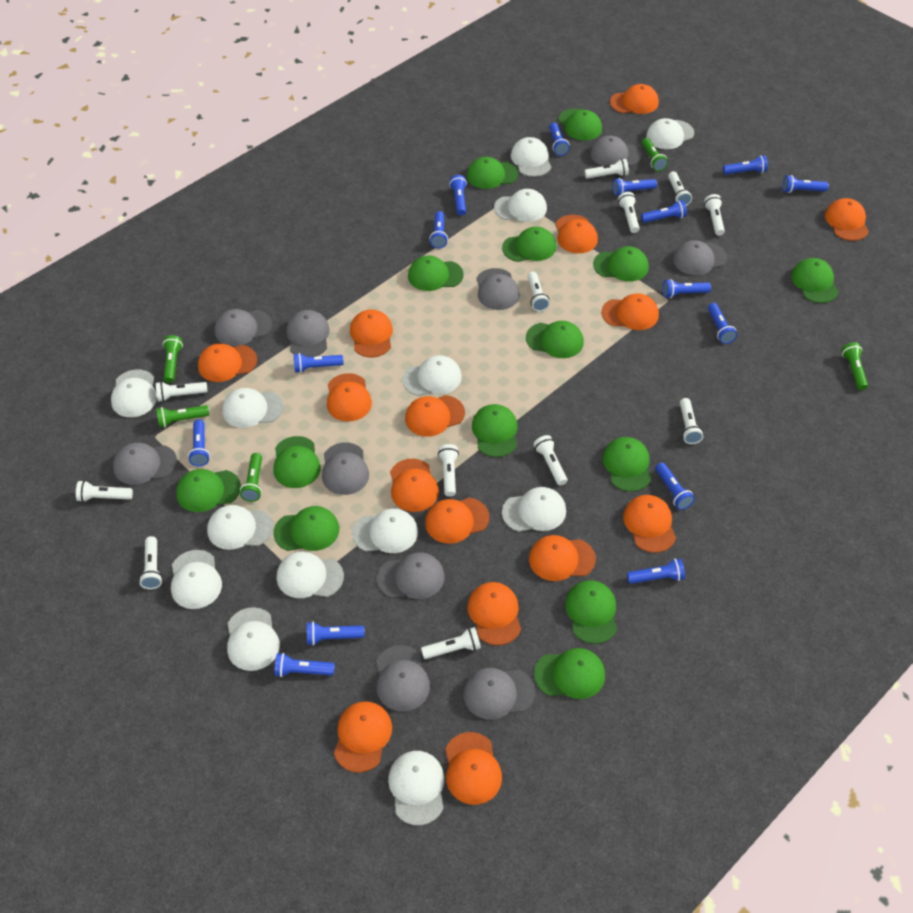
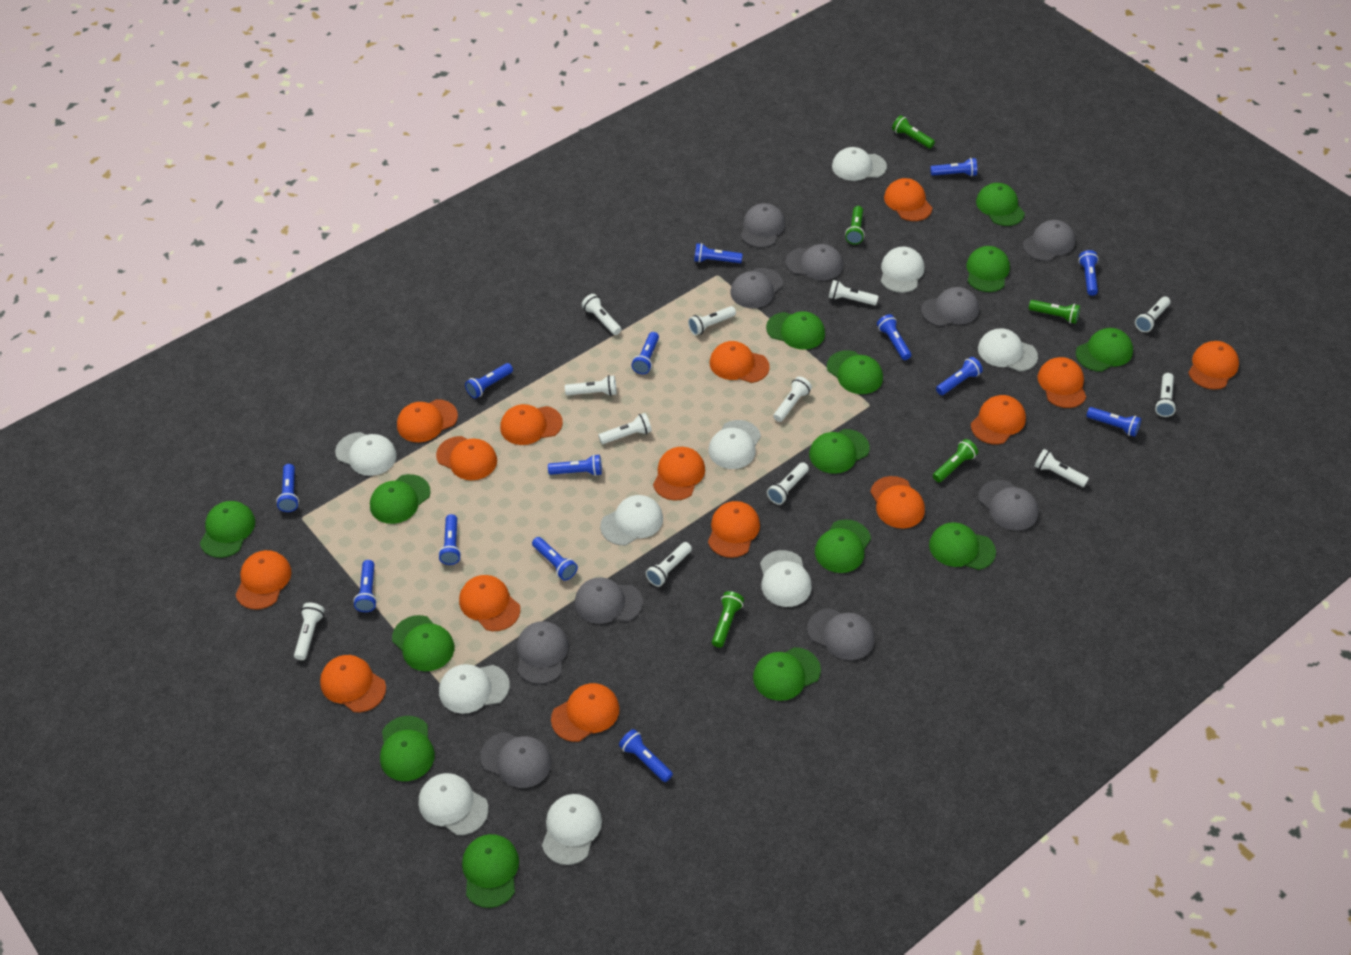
blue flashlight: [188,419,210,466] [274,653,335,677] [294,353,344,373] [307,622,365,646] [429,211,448,249] [449,175,467,216] [549,123,570,156] [612,178,657,196] [627,558,685,584] [641,200,687,223] [656,463,695,510] [663,279,711,298] [708,303,737,344] [723,155,768,175] [783,175,829,193] = 15 -> [276,464,299,512] [353,560,377,612] [438,514,461,565] [465,363,513,399] [532,537,578,580] [548,454,602,476] [619,729,673,782] [631,332,659,374] [694,243,742,263] [877,314,911,360] [930,158,977,177] [936,357,983,395] [1078,250,1099,296] [1086,407,1141,437] = 14
white cap: [111,370,157,417] [171,550,222,609] [207,505,273,550] [222,388,284,428] [227,607,280,671] [277,552,344,598] [352,508,418,553] [388,751,444,825] [402,355,462,396] [494,189,547,222] [502,487,566,532] [511,137,551,177] [646,118,694,149] = 13 -> [335,432,397,476] [418,773,488,835] [439,664,510,714] [542,794,602,865] [600,495,663,545] [708,420,761,469] [760,550,812,607] [832,147,887,181] [881,247,924,293] [978,328,1038,372] = 10

